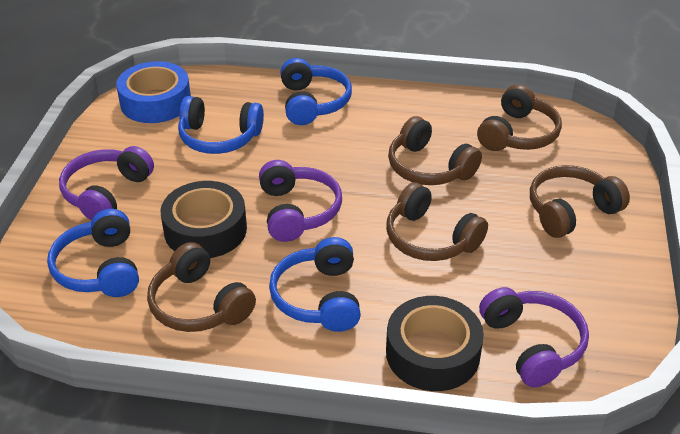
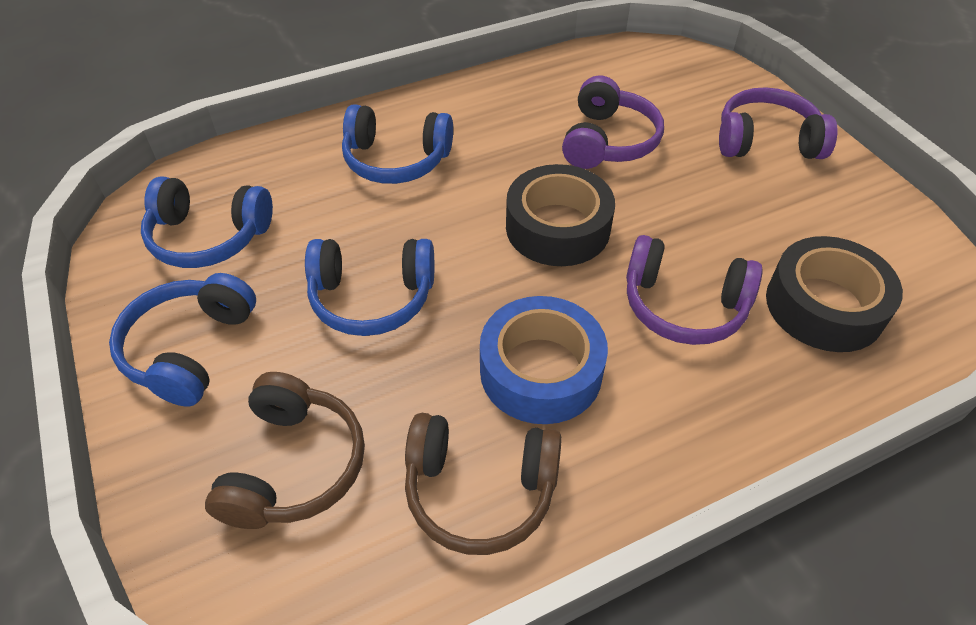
brown headphones: [147,242,256,332] [386,182,488,261] [388,116,482,185] [477,84,562,151] [530,165,630,238] = 5 -> [205,372,365,529] [405,413,562,555] = 2

